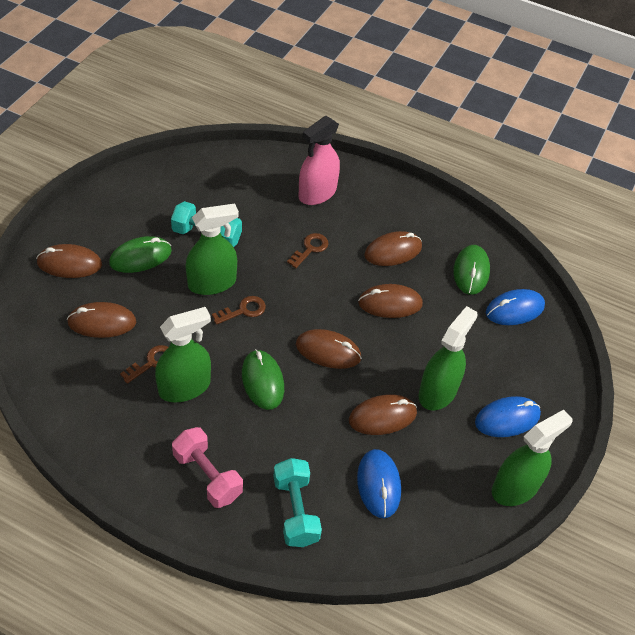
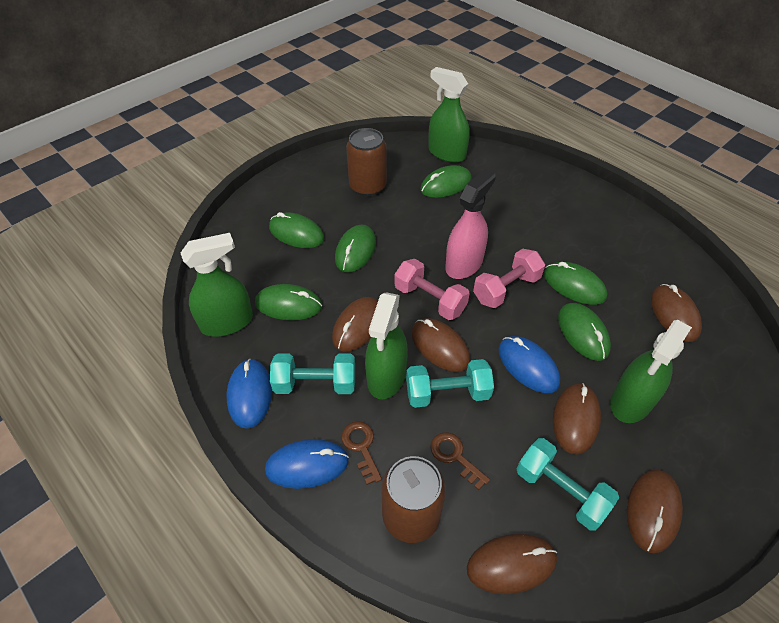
brown can: none = 0 -> [346,128,387,196] [382,456,446,543] = 2
brown key: [120,345,168,384] [212,296,266,325] [287,233,329,268] = 3 -> [341,421,382,485] [430,432,490,490] = 2
green mouse: [109,236,172,273] [242,349,284,410] [453,245,490,295] = 3 -> [255,284,322,320] [269,212,324,248] [335,225,376,272] [420,165,472,198] [544,262,608,305] [558,303,611,361] = 6
pink dumbbell: [172,427,243,508] = 1 -> [395,259,470,320] [473,249,545,308] = 2
turquoise dumbbell: [171,201,242,247] [273,458,322,547] = 2 -> [270,353,355,394] [406,359,494,408] [517,438,619,531] = 3

